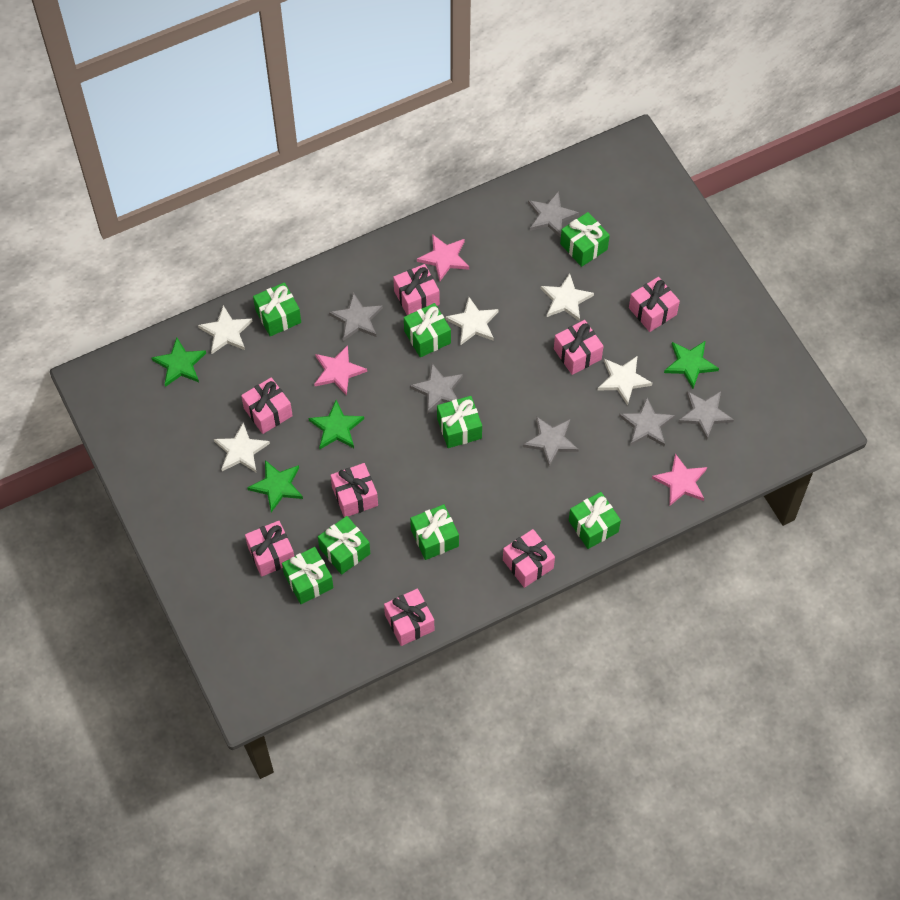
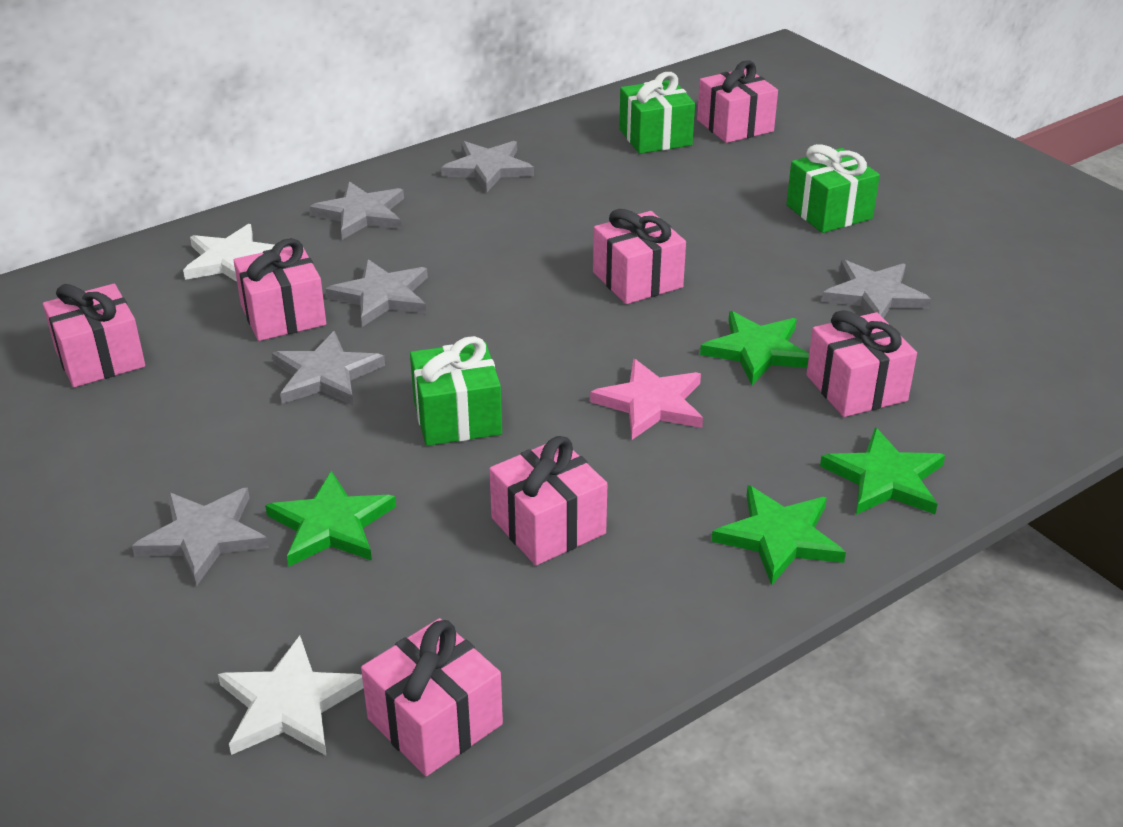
green gift: [253,282,301,336] [282,547,333,604] [318,516,370,575] [404,303,451,357] [410,504,459,560] [437,396,482,448] [560,212,610,267] [569,492,621,549] = 8 -> [410,336,502,446] [619,72,695,154] [786,144,880,233] = 3
pink gift: [241,377,293,434] [245,521,294,577] [330,463,378,517] [384,588,434,646] [393,264,440,315] [503,529,555,588] [554,320,603,375] [629,277,680,332] = 8 -> [43,284,145,387] [233,238,326,341] [361,618,503,776] [489,436,607,566] [593,209,686,304] [697,60,778,143] [806,310,917,417] = 7
pink star: [314,345,367,396] [417,234,469,281] [652,454,707,506] = 3 -> [590,359,703,440] = 1
white star: [198,305,253,354] [214,423,270,472] [445,297,499,345] [541,273,594,321] [598,356,652,406] = 5 -> [183,224,275,282] [218,636,364,755] = 2

